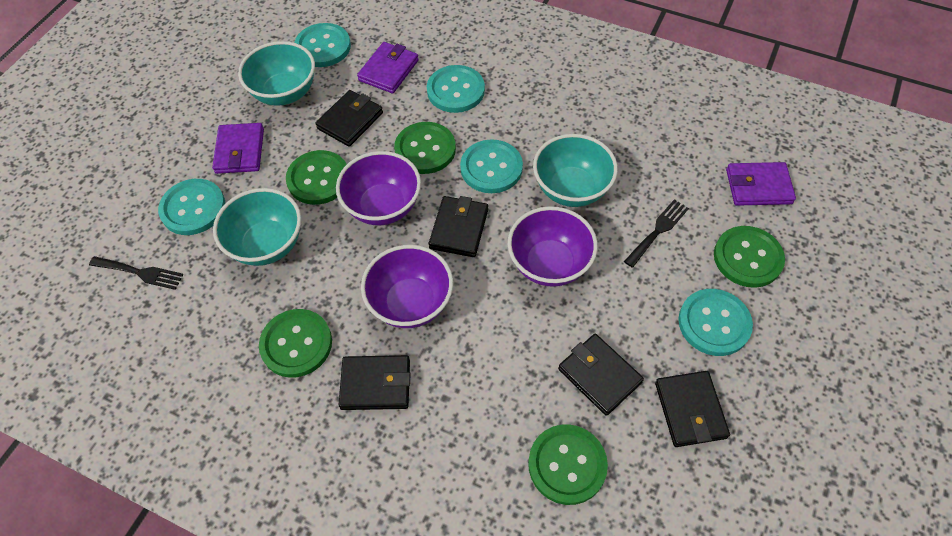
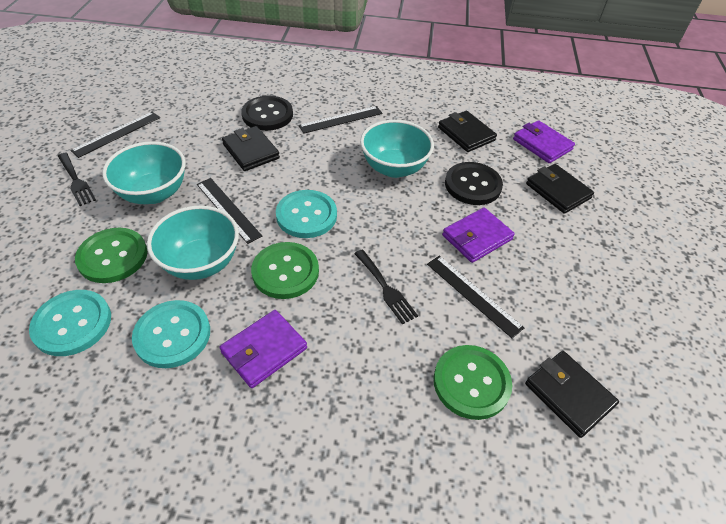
black button: none = 0 -> [241,96,293,131] [445,162,503,205] = 2
black ruler: none = 0 -> [70,112,160,158] [197,178,262,244] [298,106,382,134] [427,256,524,338] = 4
black wallet: [315,90,383,147] [339,355,411,410] [429,196,488,257] [558,334,644,416] [655,371,730,447] = 5 -> [222,126,280,171] [438,111,497,152] [525,351,619,438] [526,164,594,214] = 4
green button: [259,309,332,378] [286,150,347,205] [394,122,456,174] [528,424,608,505] [714,226,785,288] = 5 -> [75,228,147,283] [251,242,319,299] [434,345,512,420] = 3
purple bowl: [336,151,421,225] [361,245,453,328] [508,206,598,287] = 3 -> none = 0
turquoise button: [158,179,225,235] [294,23,351,67] [427,65,485,113] [460,139,523,193] [678,289,753,356] = 5 -> [29,290,111,356] [132,300,210,368] [276,190,337,238] = 3

